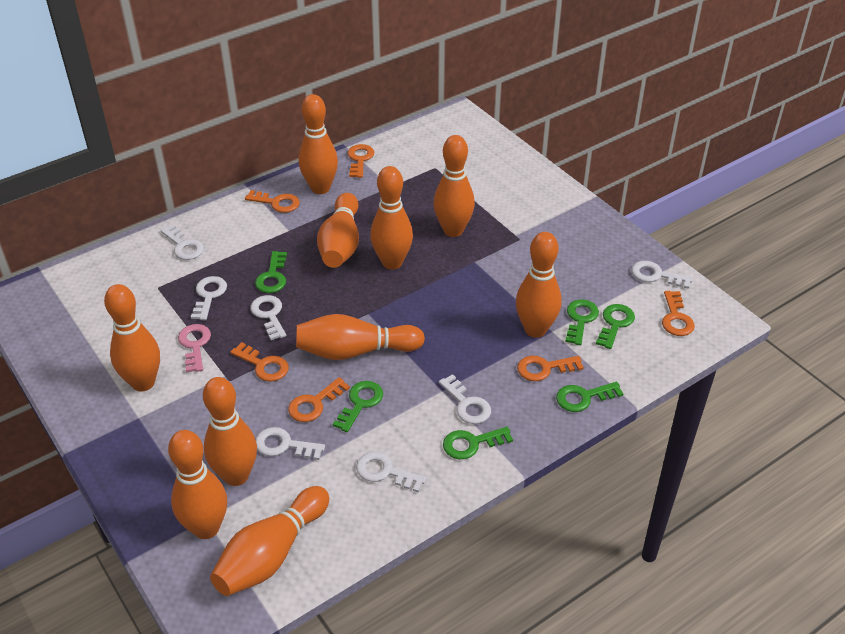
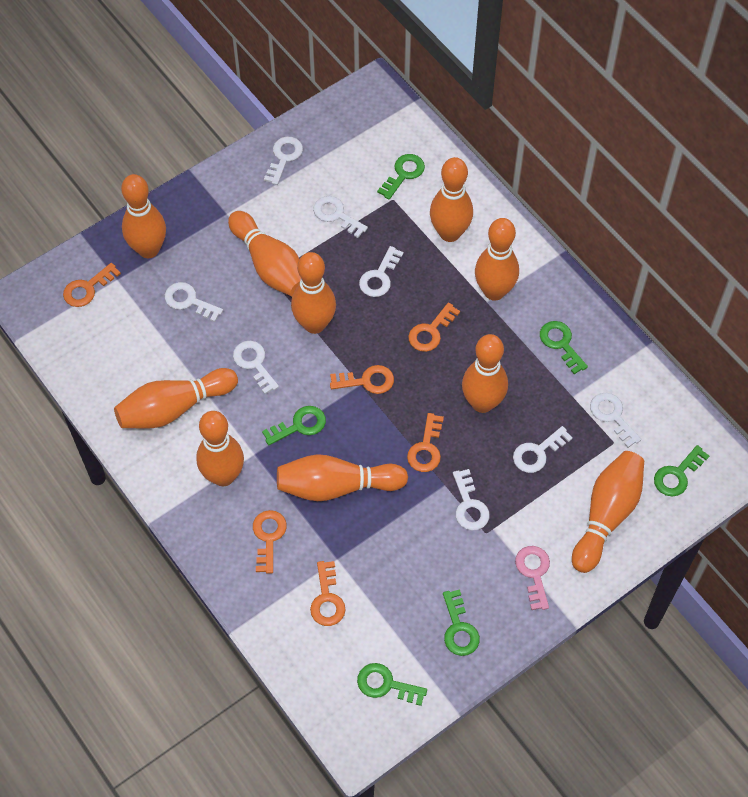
white key: [161,224,204,260] [191,276,227,320] [250,295,286,340] [255,427,325,460] [356,452,426,492] [439,374,491,424] [631,261,693,289] = 7 -> [165,282,223,322] [233,341,279,394] [264,136,303,185] [313,196,368,238] [359,246,404,297] [453,469,489,531] [513,426,573,473] [590,393,641,448] = 8

